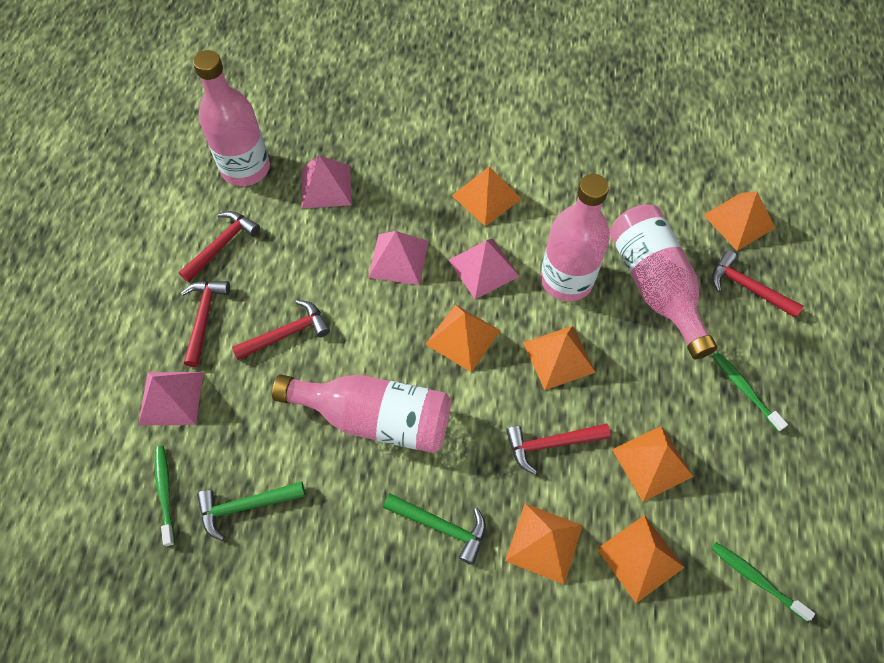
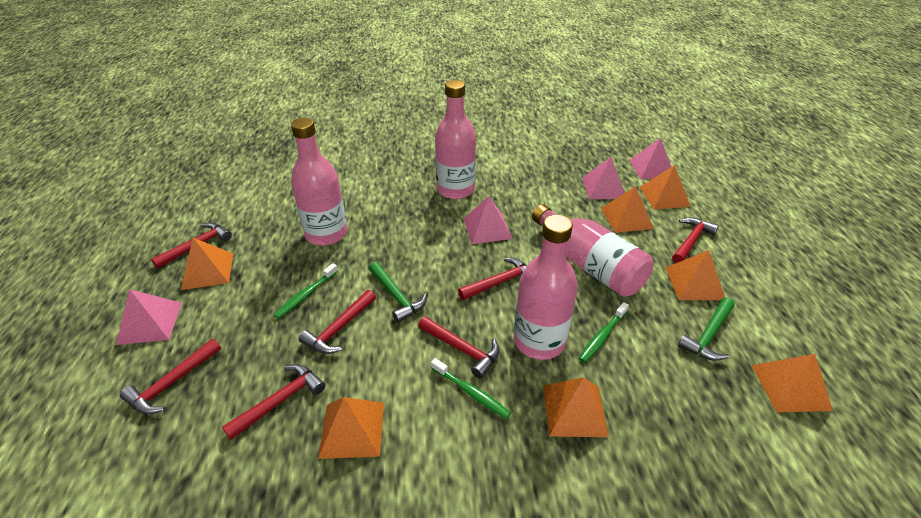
red hammer: [179,211,260,282] [181,281,230,367] [232,300,330,360] [506,424,611,475] [712,250,803,318] = 5 -> [120,339,221,414] [151,222,232,269] [222,364,325,440] [299,290,376,354] [418,316,500,379] [458,258,527,300] [672,217,719,263] = 7

